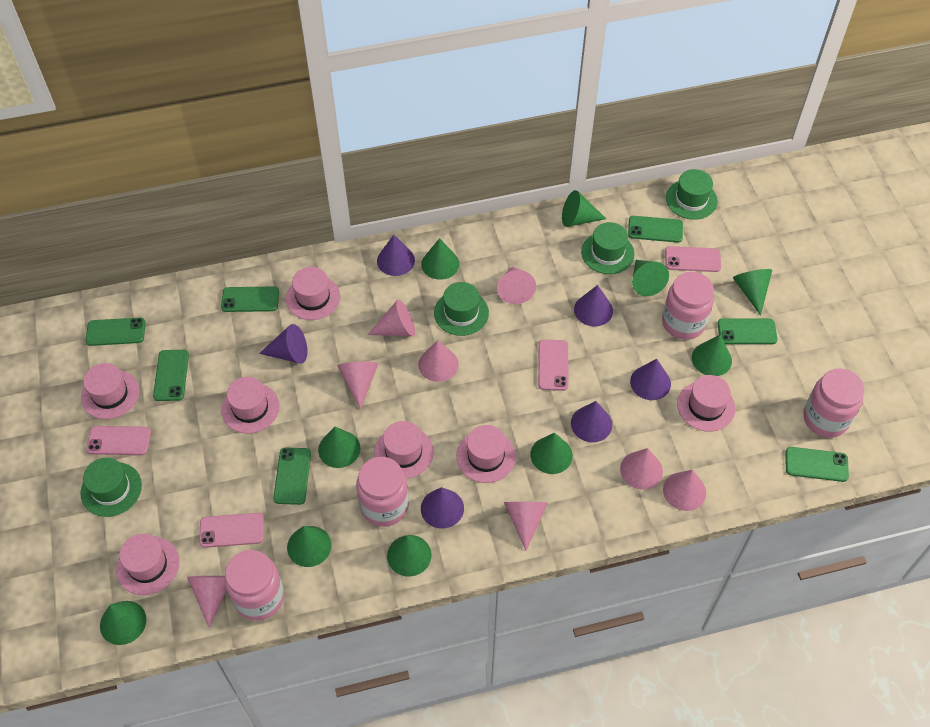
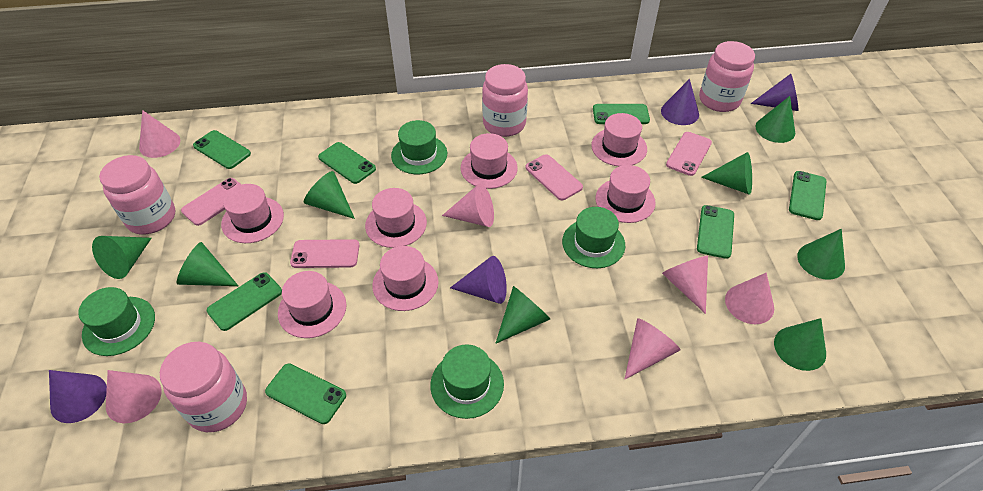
green cone: [100,601,146,645] [287,526,331,567] [318,427,360,468] [387,535,432,576] [421,238,459,280] [530,433,573,474] [562,190,606,227] [632,260,669,296] [692,335,732,376] [733,269,772,316] = 10 -> [92,236,152,279] [177,242,238,286] [304,171,355,219] [495,286,550,344] [701,152,752,195] [755,96,795,143] [774,318,826,371] [797,229,845,280] = 8
pink cone: [187,576,227,627] [337,362,378,409] [368,300,415,336] [418,340,459,382] [497,267,536,304] [504,502,548,551] [620,448,663,490] [663,470,706,511] = 8 -> [106,370,161,423] [139,110,180,158] [442,184,494,227] [625,318,680,379] [662,256,708,314] [725,273,774,324] = 6
purple cone: [259,324,308,364] [377,235,415,276] [421,487,464,529] [571,401,612,442] [574,285,613,326] [630,359,671,400] = 6 -> [49,370,107,423] [450,256,507,304] [661,79,699,125] [751,74,799,111] = 4

